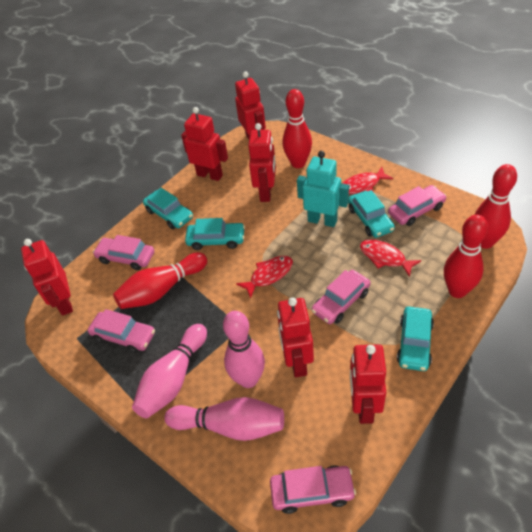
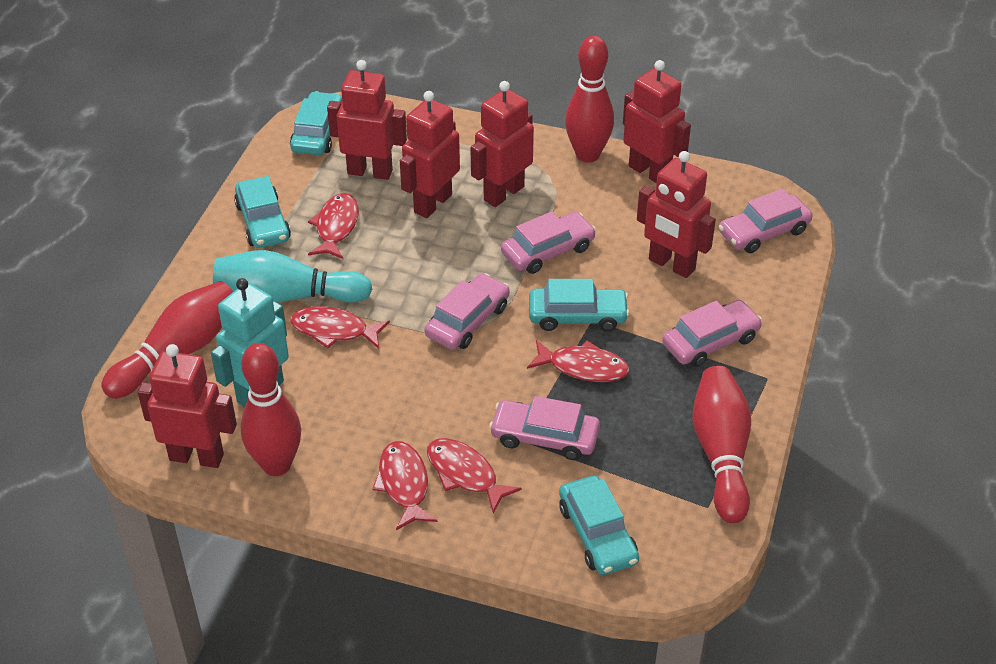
pink bowling pin: [132,324,207,418] [165,397,284,441] [223,311,265,388] = 3 -> none = 0
red fish: [236,256,293,299] [343,167,393,194] [360,239,421,277] = 3 -> [290,306,390,349] [308,193,359,259] [372,441,438,530] [427,438,522,514] [527,340,630,382] = 5
turquoise bowling pin: none = 0 -> [213,250,372,303] = 1

